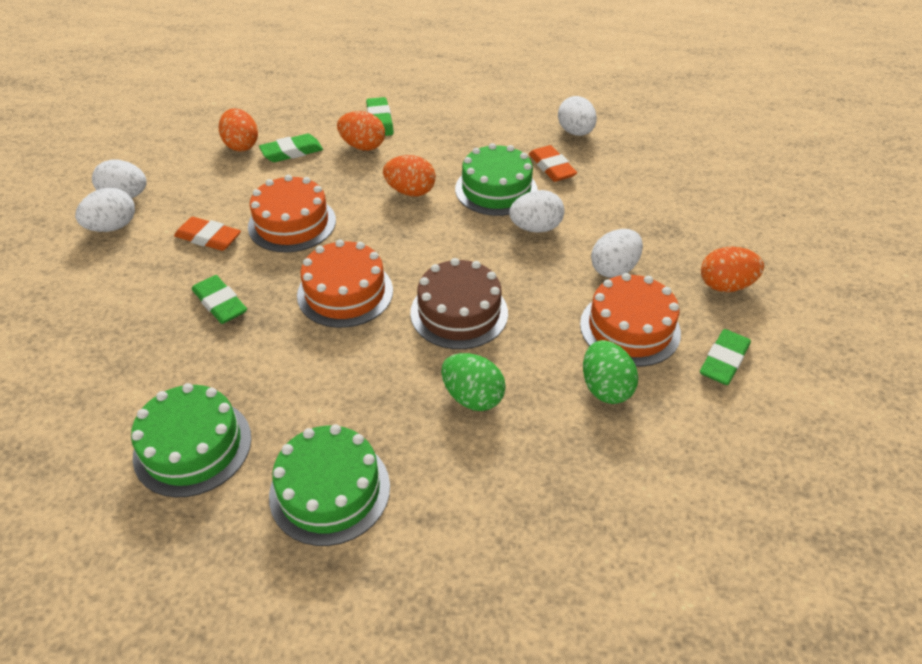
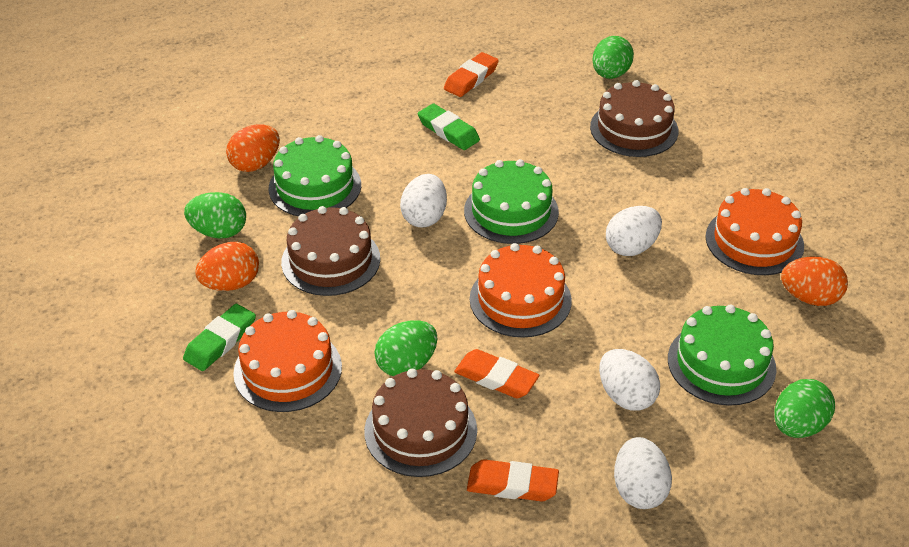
brown cake: [410,258,508,349] = 1 -> [281,206,380,296] [364,368,477,477] [590,80,678,157] = 3
green egg: [441,353,506,411] [583,340,638,404] = 2 -> [184,192,246,239] [374,320,438,376] [592,36,634,79] [774,379,835,438] = 4
green eraser: [192,275,247,324] [259,134,323,162] [366,97,394,136] [700,329,751,385] = 4 -> [183,304,256,371] [418,103,480,150] = 2
orange egg: [219,108,258,152] [337,111,385,151] [383,155,436,196] [701,247,764,292] = 4 -> [195,242,259,291] [226,124,280,172] [781,256,848,306] = 3
orange eraser: [174,217,241,251] [529,145,577,182] = 2 -> [444,52,499,97] [454,349,539,398] [467,459,559,502] = 3
white egg: [75,187,135,232] [92,159,147,198] [509,190,564,233] [558,96,597,136] [591,229,643,278] = 5 -> [400,174,447,227] [599,349,660,411] [606,206,662,256] [614,437,672,509] = 4

